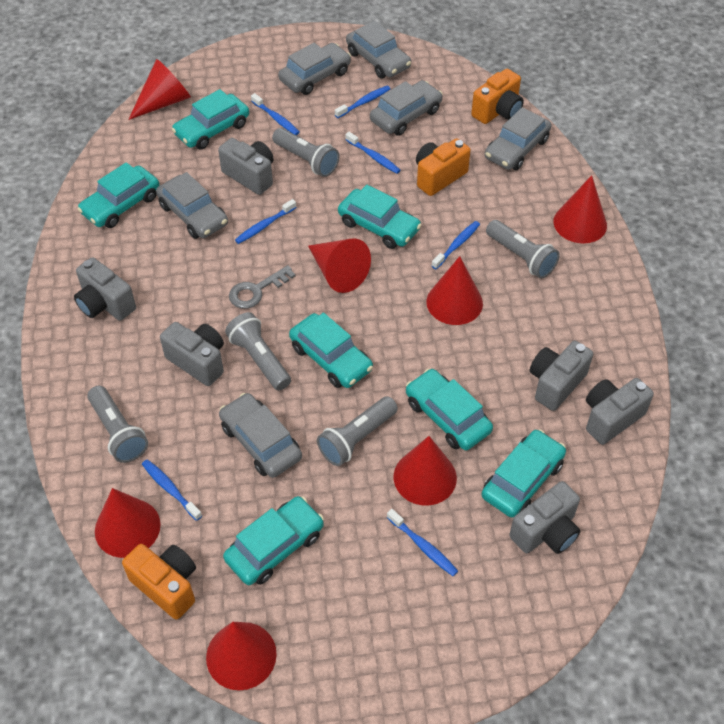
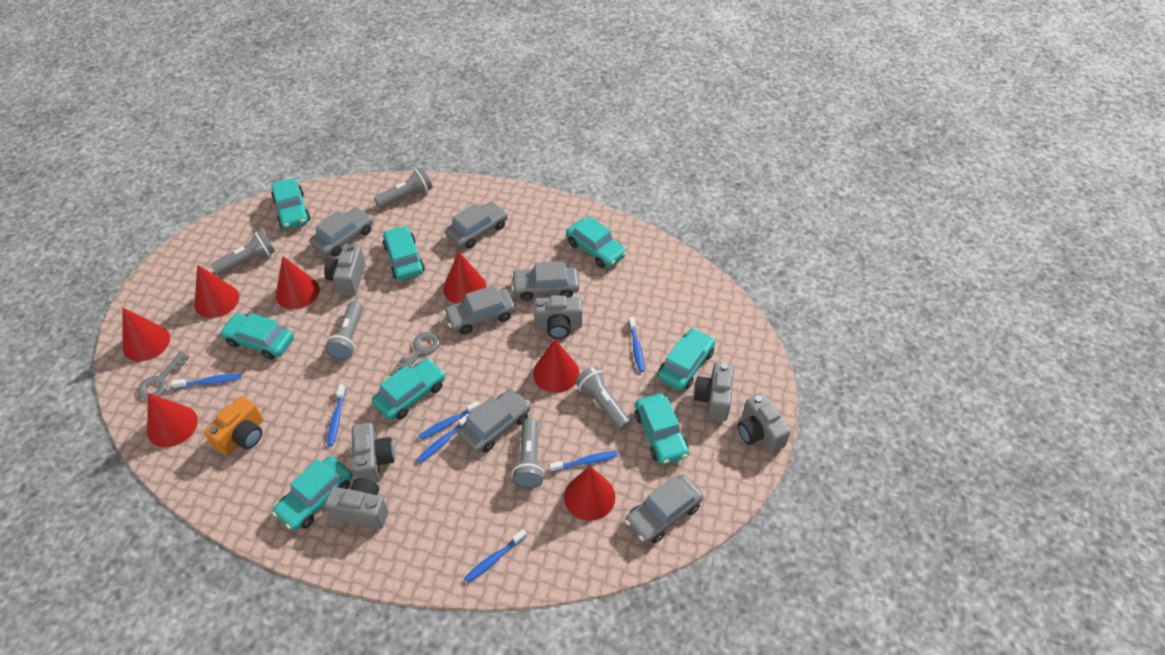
grey key: [229,265,296,309] = 1 -> [138,351,190,400] [393,332,440,373] = 2
orange camera: [122,544,196,620] [416,138,471,196] [471,69,524,124] = 3 -> [204,396,263,456] = 1
turquoise car: [78,162,159,228] [171,89,249,149] [223,496,324,585] [289,313,373,388] [338,185,422,249] [406,369,493,450] [482,429,566,518] = 7 -> [220,313,294,360] [271,178,310,229] [272,456,352,531] [372,359,445,420] [383,226,425,280] [566,216,627,268] [635,393,689,464] [658,328,715,391] = 8

